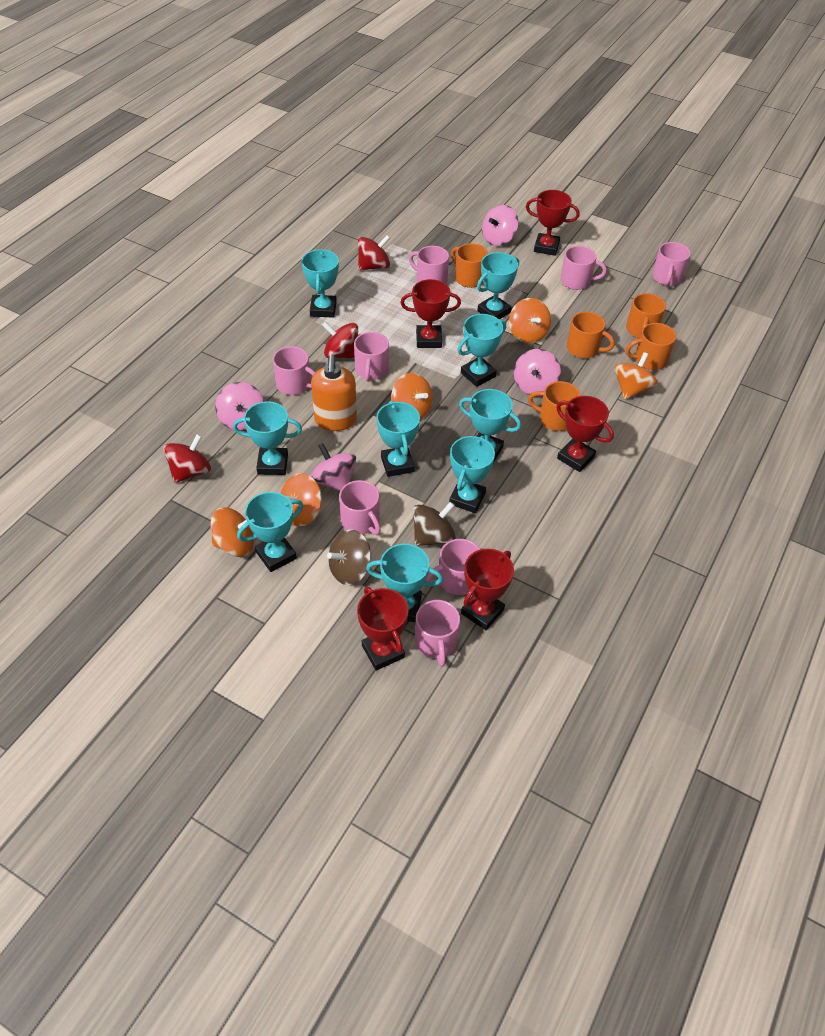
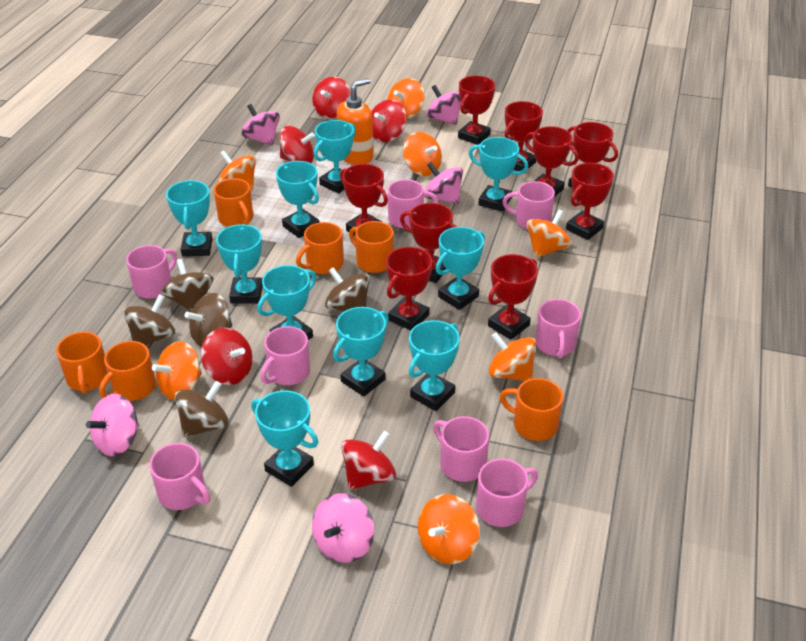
brown spinning top: [327,529,371,585] [413,502,456,546] = 2 -> [123,294,175,345] [161,259,213,312] [175,381,229,437] [184,293,233,347] [325,267,370,311] = 5
orange mug: [451,243,488,288] [528,381,581,431] [567,312,615,358] [626,293,666,338] [626,323,676,370] = 5 -> [56,332,108,394] [99,341,156,401] [214,179,253,227] [296,222,344,274] [349,221,394,273] [500,378,563,441] = 6
orange spinning top: [210,507,254,557] [281,473,322,526] [391,373,433,420] [509,298,551,344] [614,352,658,400] = 5 -> [152,341,202,400] [218,150,256,192] [388,78,425,119] [403,132,442,176] [418,494,480,564] [488,332,536,381] [526,210,571,258] = 7
pink spinning top: [215,382,264,431] [311,443,356,491] [482,205,518,246] [514,349,561,396] = 4 -> [86,394,139,456] [241,104,280,145] [312,493,374,563] [424,162,463,204] [426,85,461,125] = 5
red spinning top: [163,434,211,483] [322,322,358,358] [358,235,390,270] = 3 -> [201,328,253,385] [280,126,315,163] [312,77,351,118] [341,431,396,490] [371,100,406,142] = 5
red trophy: [357,586,409,671] [400,279,461,348] [461,549,514,630] [526,190,580,256] [556,396,614,472] = 5 -> [340,164,388,235] [386,247,432,330] [400,203,457,283] [458,76,495,145] [488,254,538,340] [505,101,543,171] [524,126,579,197] [566,163,614,240] [567,122,618,188] = 9
turquoise trophy: [233,401,302,475] [237,492,303,572] [301,249,339,318] [366,544,443,622] [376,401,420,477] [449,436,495,513] [457,314,506,387] [459,389,521,463] [477,252,519,320] = 9 -> [166,180,213,256] [216,224,263,304] [251,390,318,487] [257,265,316,340] [276,161,320,238] [314,120,356,194] [333,307,389,397] [409,320,460,411] [436,227,485,310] [469,137,528,212] = 10

